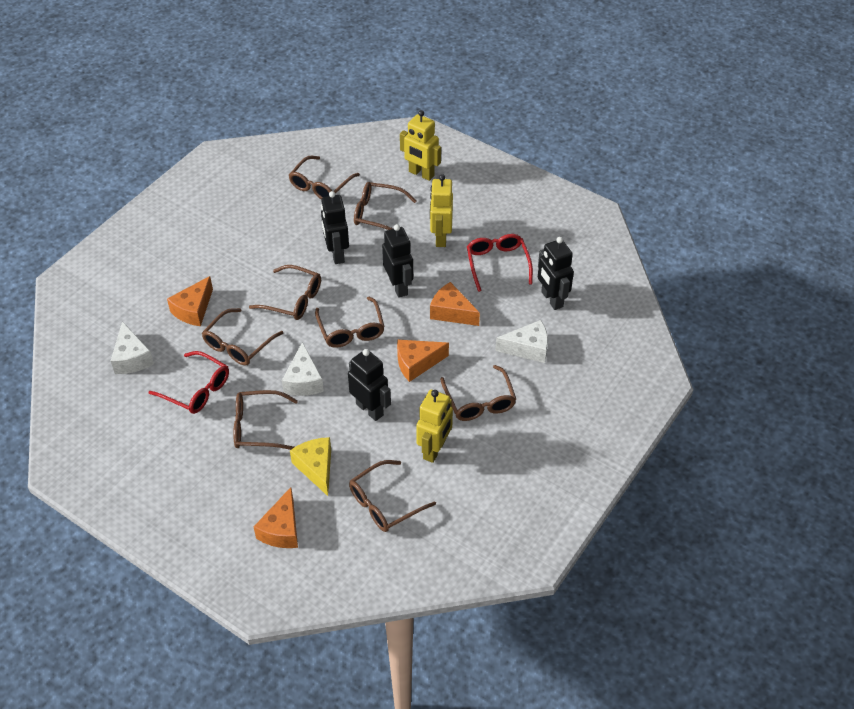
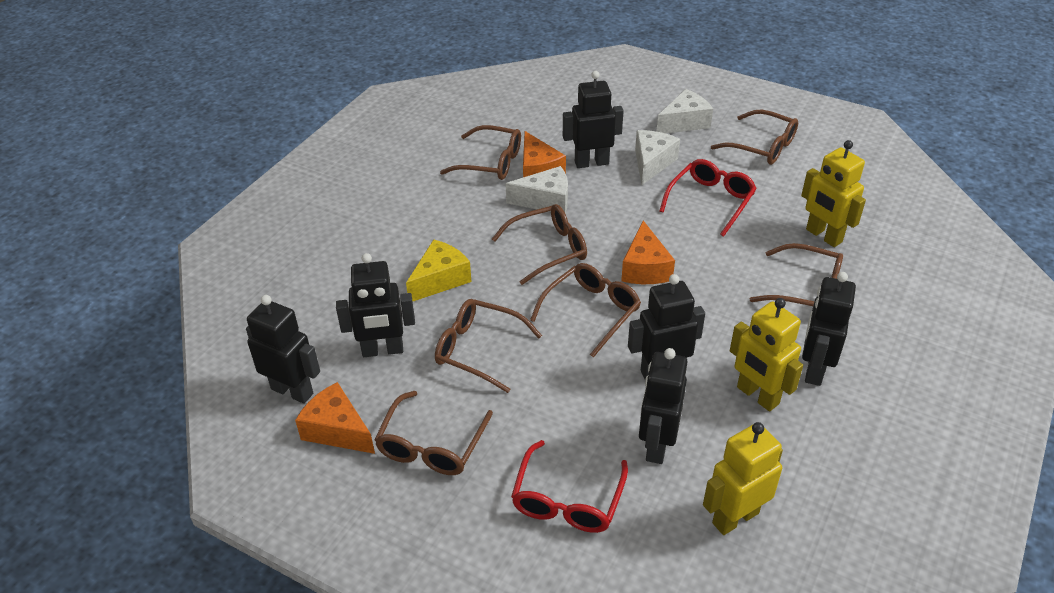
black robot: [321,191,349,264] [348,349,391,421] [382,224,413,298] [538,237,574,310] = 4 -> [246,295,320,404] [336,253,415,357] [563,71,624,168] [628,274,705,379] [639,348,688,464] [802,272,856,386] = 6
brown glasses: [202,308,283,365] [233,390,298,450] [249,265,321,320] [289,156,360,199] [315,297,385,348] [349,460,436,532] [354,182,417,230] [440,365,516,421] = 8 -> [374,391,493,475] [435,299,542,393] [440,125,521,180] [492,204,587,285] [530,263,641,358] [711,109,798,165] [750,243,843,306] = 7
orange cheese: [167,276,213,326] [254,487,298,548] [397,339,449,382] [430,282,480,326] = 4 -> [295,382,375,454] [523,131,566,177] [621,220,675,284] = 3

